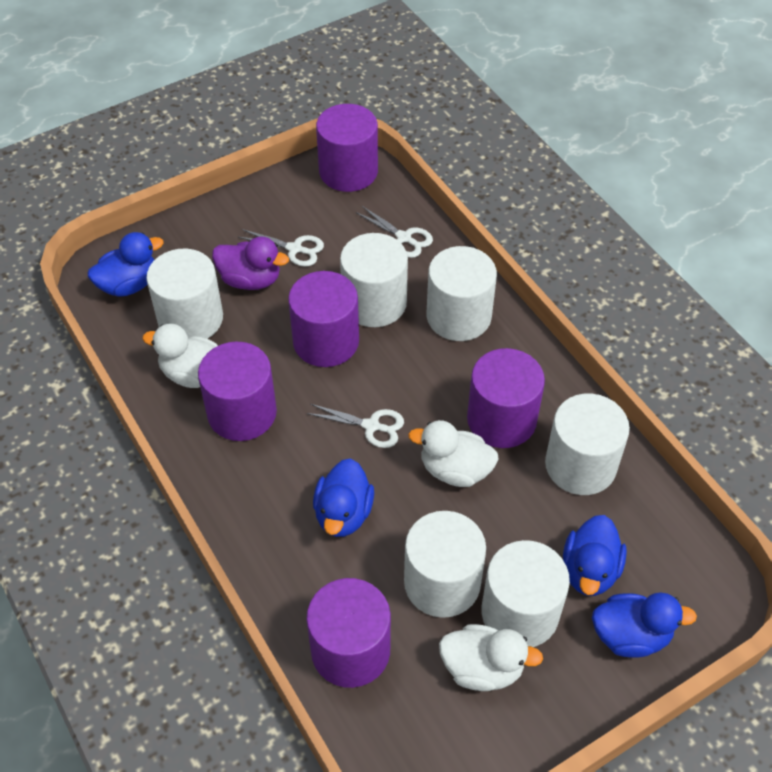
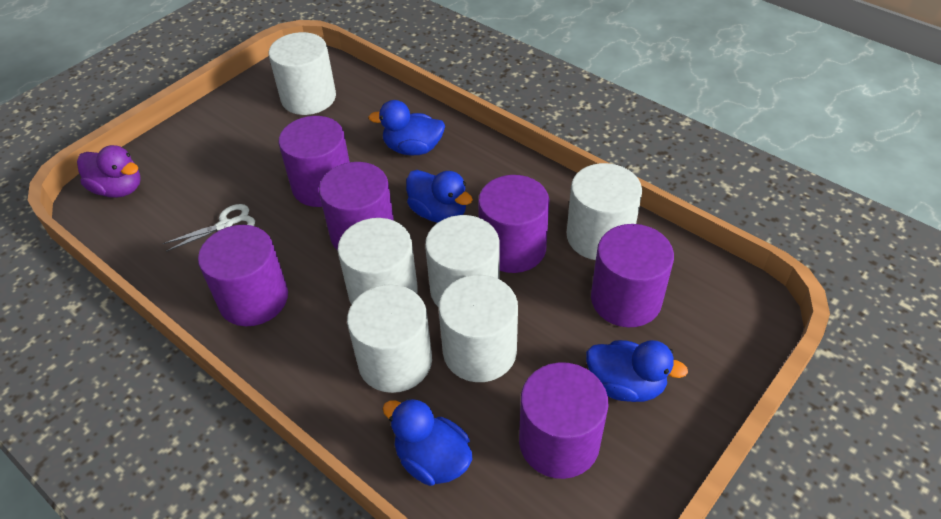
purple cylinder: [198,342,277,441] [288,271,359,367] [306,578,391,688] [316,104,378,192] [467,348,545,448] = 5 -> [198,225,288,326] [278,116,350,207] [319,162,394,250] [478,175,549,273] [519,362,608,479] [591,224,674,327] = 6
white duck: [142,323,218,388] [408,420,499,487] [439,624,543,691] = 3 -> none = 0
white scissors: [238,229,324,267] [306,404,404,448] [356,206,433,258] = 3 -> [163,204,255,252] = 1

